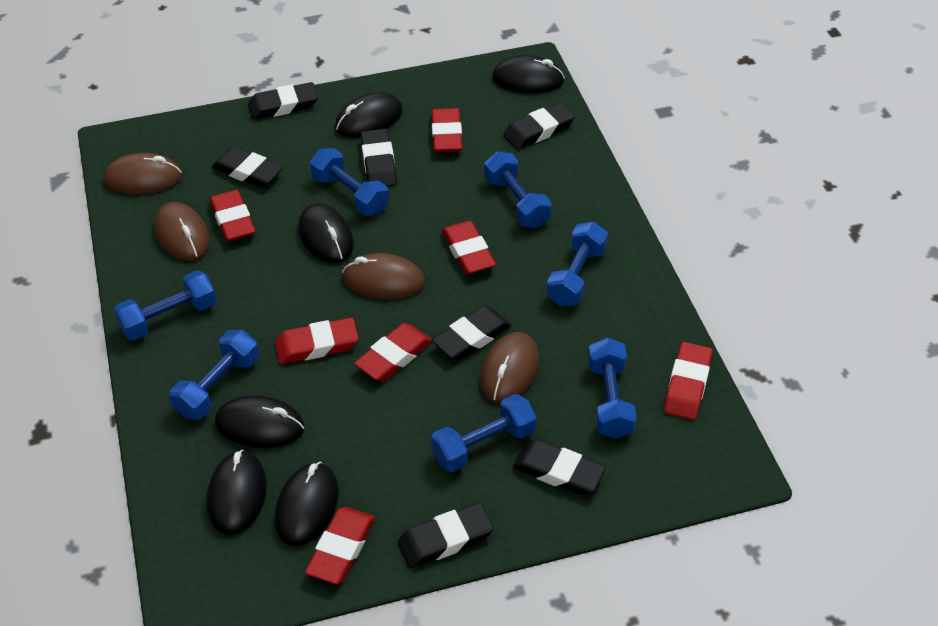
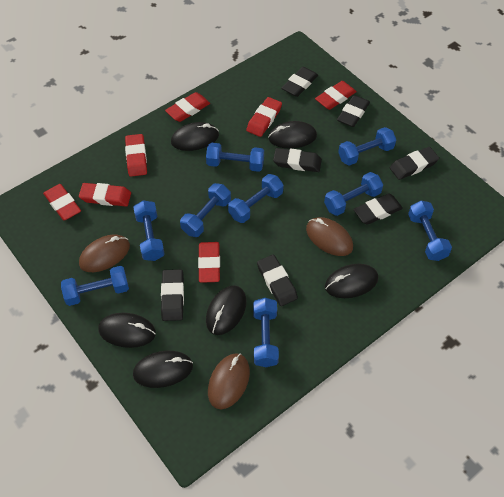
blue dumbbell: [114,271,217,340] [169,330,259,420] [310,148,389,216] [431,394,537,472] [484,151,551,228] [546,222,608,306] [588,338,637,439] = 7 -> [61,266,129,306] [133,200,165,261] [180,183,231,237] [206,143,264,172] [228,174,284,223] [253,298,279,367] [324,172,383,216] [338,127,396,166] [408,201,452,261] = 9
brown mouse: [104,153,182,194] [154,202,210,261] [342,253,425,299] [480,332,539,403] = 4 -> [79,234,130,272] [208,353,250,409] [306,217,353,256] = 3

